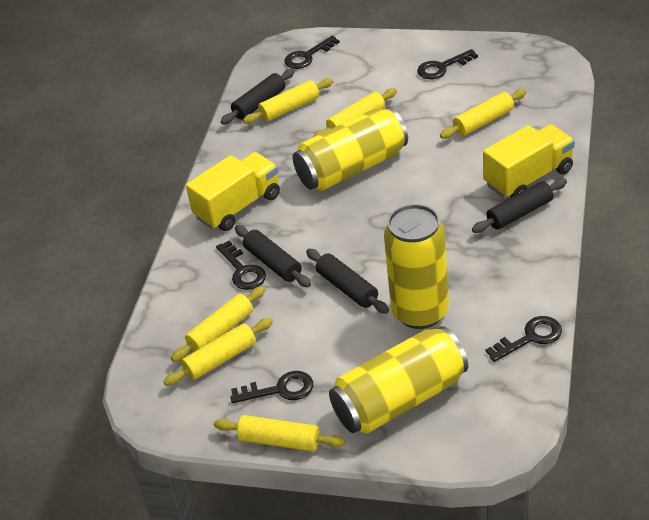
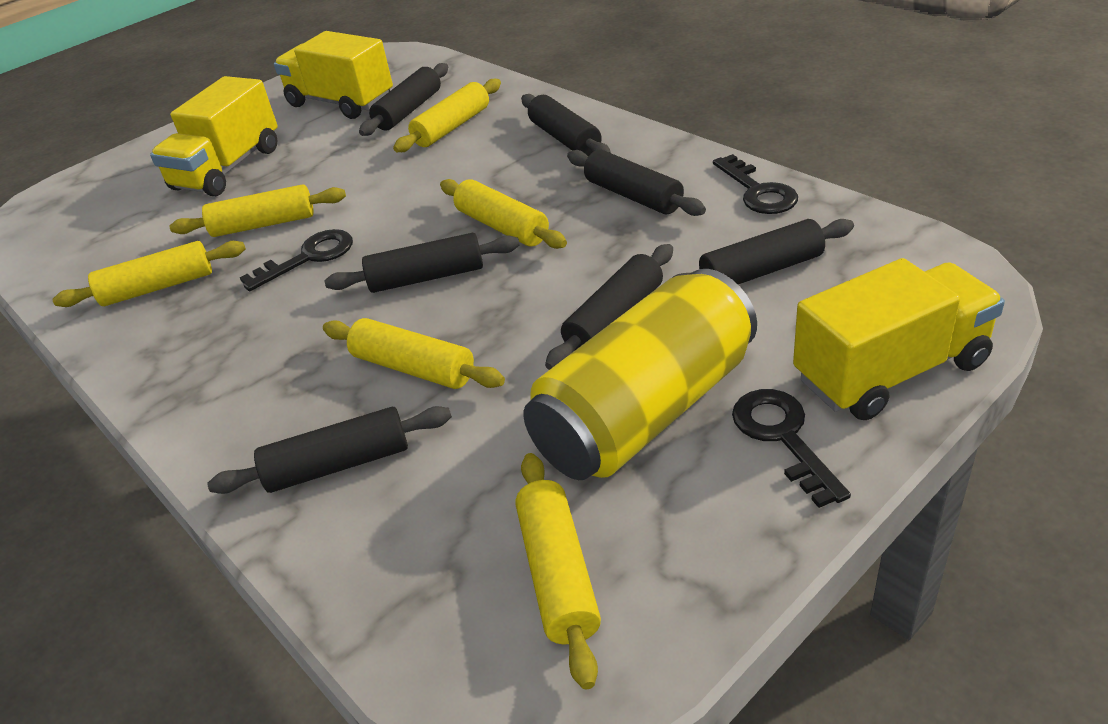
black key: [216,241,266,290] [230,371,313,403] [284,36,340,69] [417,49,478,79] [486,316,562,362] = 5 -> [240,229,353,291] [713,154,798,214] [732,389,851,508] = 3
black rolling pin: [220,69,295,125] [235,225,311,287] [306,249,389,314] [472,178,567,233] = 4 -> [207,406,452,494] [324,233,520,293] [359,63,448,136] [521,94,611,156] [545,244,673,370] [567,150,706,216] [672,219,854,284] = 7
yellow can: [293,107,408,191] [329,326,468,434] [384,204,449,329] = 3 -> [523,269,757,480] = 1
yellow truck: [186,152,280,231] [483,124,575,199] = 2 -> [150,76,278,196] [274,31,393,119] [793,258,1005,420] = 3

